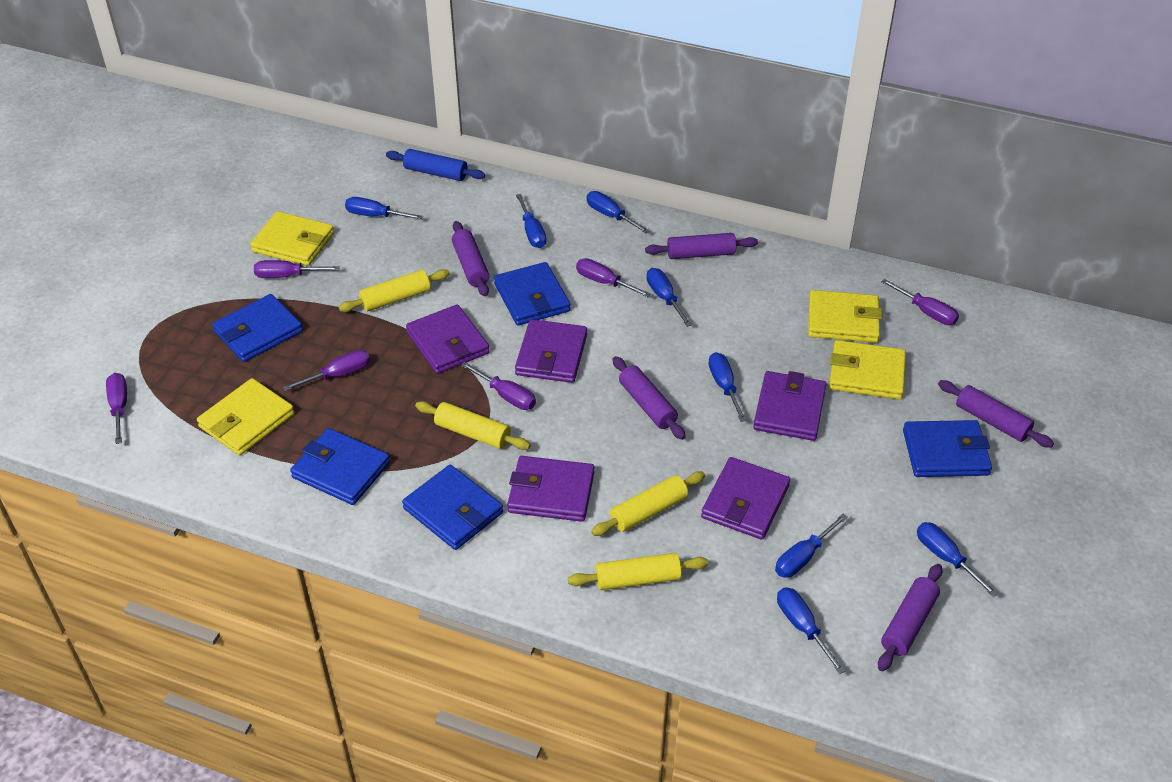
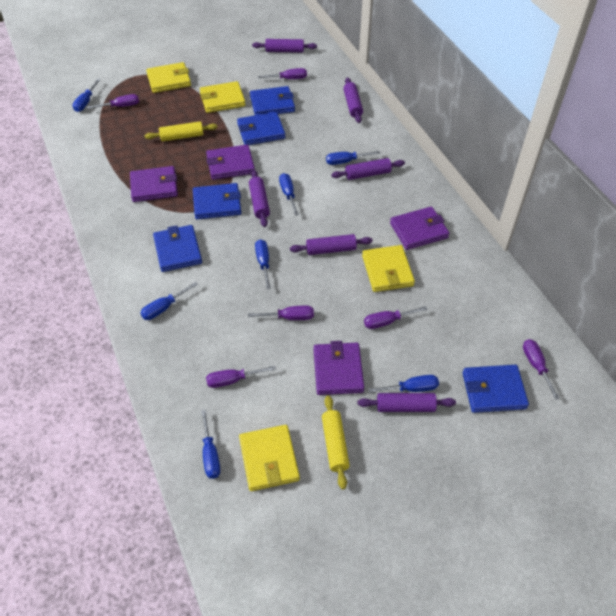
blue rolling pin: [386,149,485,181] = 1 -> none = 0
blue screwdriver: [345,197,423,220] [516,194,546,248] [587,191,650,234] [646,268,692,327] [709,352,747,422] [775,514,848,578] [777,588,845,674] [917,522,999,597] = 8 -> [72,79,101,112] [141,282,198,320] [201,410,220,479] [255,239,271,289] [279,173,299,216] [326,151,380,165] [369,375,439,393] = 7
purple rolling pin: [452,221,489,296] [613,356,686,440] [645,233,758,259] [878,564,942,671] [938,380,1054,448] = 5 -> [249,170,270,227] [252,39,317,53] [290,234,373,255] [331,158,405,180] [343,77,363,123] [357,393,456,412] = 6
purple wallet: [406,304,490,374] [507,456,594,522] [515,319,587,383] [701,457,790,539] [753,371,826,441] = 5 -> [130,166,178,202] [206,145,255,180] [314,341,364,395] [390,207,449,250] = 4
yellow rolling pin: [339,269,450,312] [415,401,531,450] [568,553,708,590] [591,472,705,536] = 4 -> [144,122,218,141] [322,395,350,490] = 2

